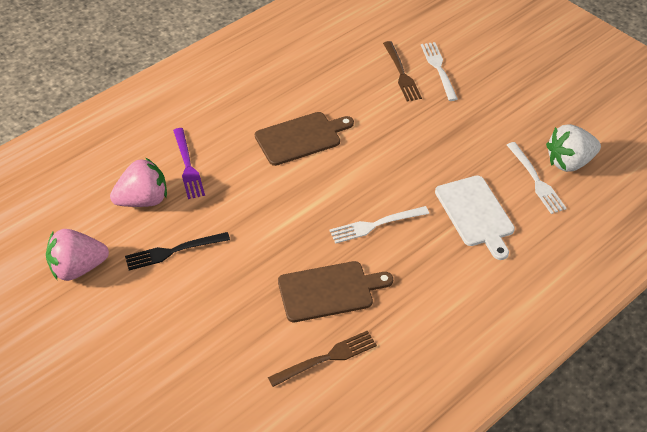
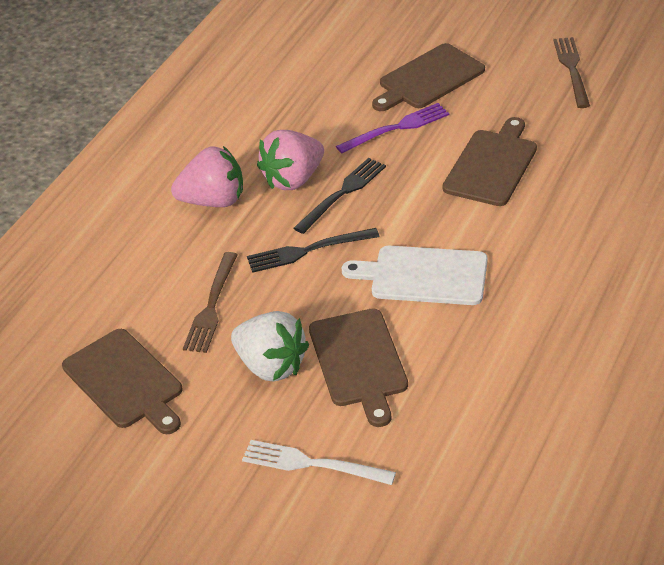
black fork: [125,232,230,270] = 1 -> [247,228,380,273] [294,158,386,234] = 2
brown cutting board: [255,112,354,166] [278,261,393,322] = 2 -> [62,329,182,434] [309,308,408,427] [372,43,485,111] [443,117,537,206] = 4
white fork: [329,206,429,244] [421,42,458,101] [507,142,567,214] = 3 -> [242,440,396,485] = 1

